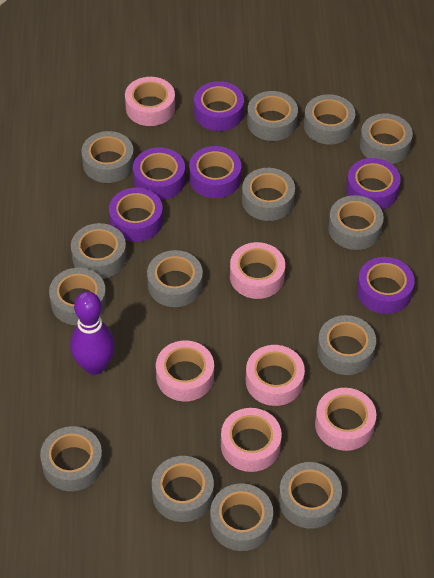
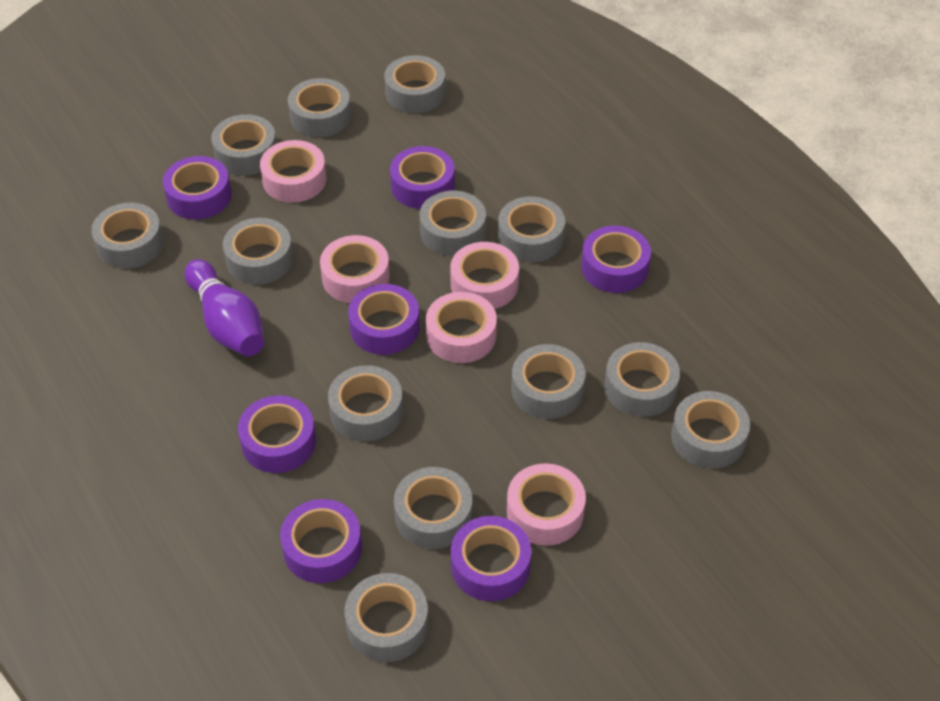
grey tape: [40,426,103,491] [49,268,107,325] [71,223,127,279] [81,131,134,183] [147,250,203,307] [152,456,214,522] [210,483,273,551] [242,168,295,221] [247,91,298,141] [279,462,342,529] [304,94,355,144] [317,315,376,375] [328,195,384,250] [360,113,413,164] = 14 -> [91,203,164,269] [211,114,277,175] [223,218,293,285] [288,78,351,137] [328,365,403,441] [345,573,428,662] [384,55,446,113] [394,467,472,549] [419,191,486,256] [498,197,565,262] [512,344,585,419] [605,342,680,417] [671,391,750,468] = 13
pink tape: [125,77,175,126] [156,340,214,401] [221,408,282,472] [230,242,285,299] [246,345,305,406] [315,388,376,451] = 6 -> [260,140,326,203] [320,235,390,303] [426,292,497,363] [450,242,519,309] [507,463,586,546] = 5
purple tape: [109,188,163,242] [133,148,185,200] [189,146,241,198] [194,81,244,131] [346,158,400,210] [357,257,415,314] = 6 -> [163,156,231,219] [238,395,316,473] [280,499,362,583] [348,284,420,355] [390,146,455,209] [451,516,531,601] [581,226,651,293] = 7

